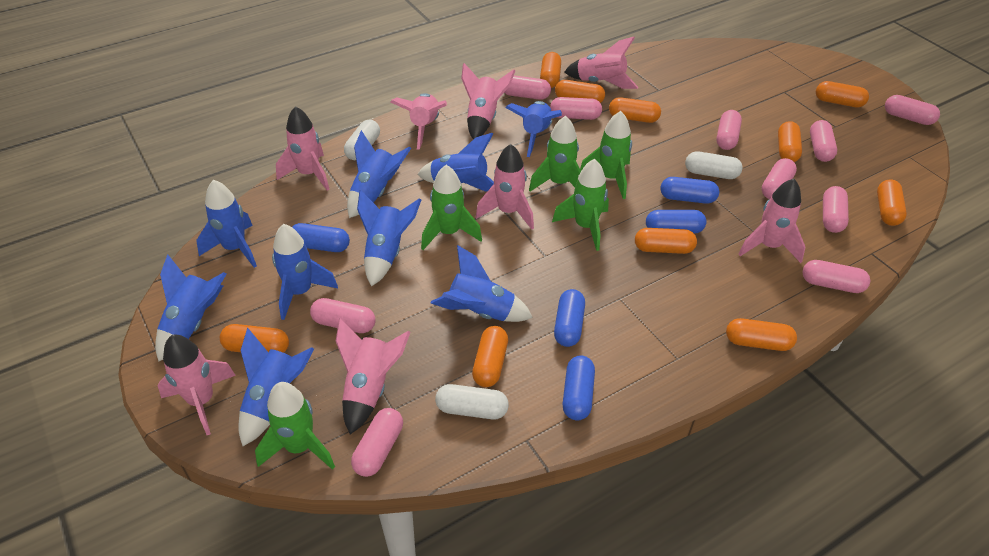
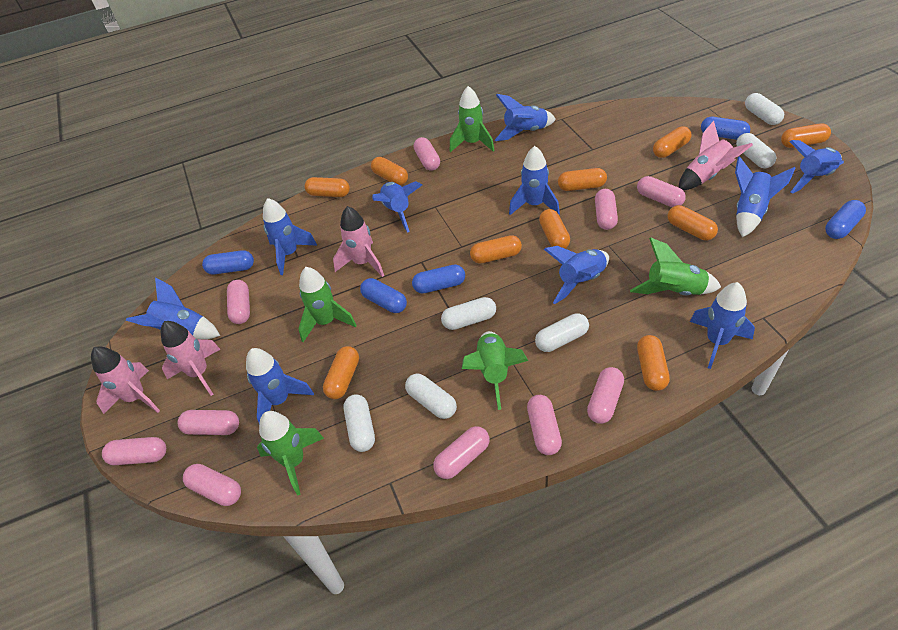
blue rocket: [155,254,226,362] [197,180,257,268] [238,328,314,446] [272,224,338,320] [347,130,411,218] [357,190,421,286] [417,133,494,191] [430,245,533,322] [505,101,562,157] = 9 -> [126,277,220,339] [246,348,314,423] [263,198,317,275] [372,181,422,233] [495,94,556,141] [509,146,560,215] [544,246,609,304] [690,282,755,369] [735,156,796,237] [790,140,844,194] = 10
pink rocket: [157,335,236,435] [276,106,329,191] [336,318,411,434] [391,93,447,150] [461,63,515,139] [476,144,534,229] [565,37,639,89] [738,179,805,263] = 8 -> [91,347,160,414] [161,321,221,396] [333,206,384,277] [679,121,753,190] = 4
white capsule: [344,120,380,160] [435,384,509,419] [685,151,743,179] = 3 -> [343,394,375,452] [405,374,457,419] [441,297,496,330] [535,313,589,352] [736,133,777,168] [745,93,784,125] = 6

